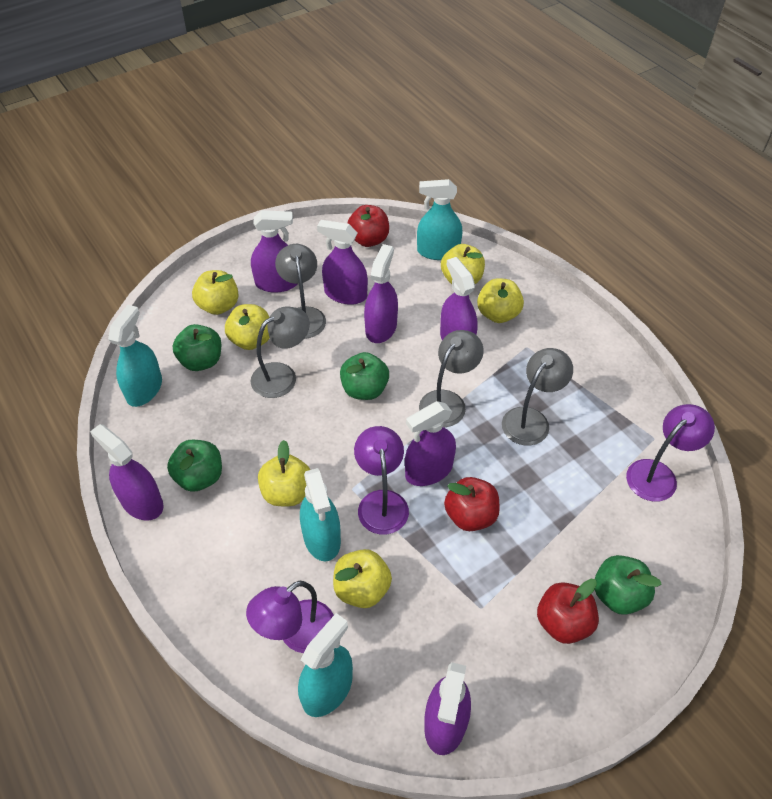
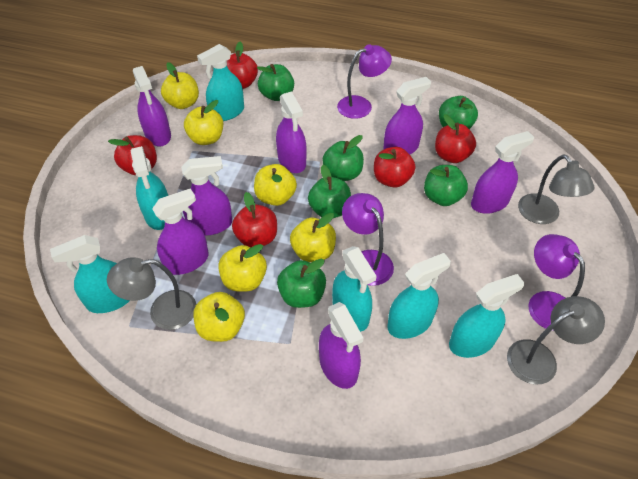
green apple: [167,440,222,492] [173,324,221,371] [340,352,389,400] [594,555,662,615] = 4 -> [257,64,294,101] [277,259,326,308] [308,165,351,218] [322,135,364,181] [424,165,468,206] [439,96,478,129] = 6
grey lamp: [250,306,310,398] [275,244,326,339] [419,330,484,427] [502,348,573,446] = 4 -> [107,257,196,330] [507,296,605,384] [518,154,594,224] = 3
red apple: [347,205,389,247] [444,477,500,531] [537,579,599,644] = 3 -> [108,135,157,175] [227,42,258,89] [232,192,277,247] [374,147,415,188] [435,114,476,163] = 5
turquoise spray bottle: [108,305,162,407] [298,613,353,717] [300,468,341,561] [417,179,463,260] = 4 -> [50,235,130,313] [131,146,168,230] [197,44,244,121] [332,246,377,332] [387,253,451,339] [449,274,524,358] = 6

